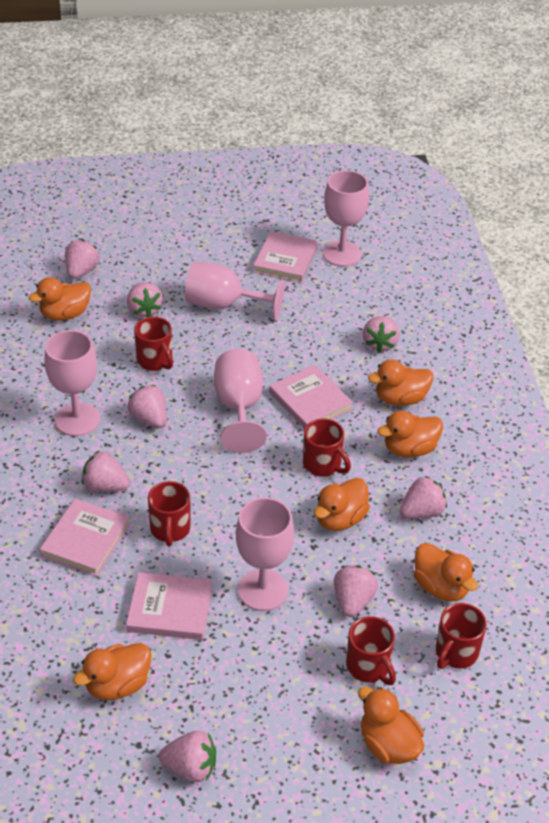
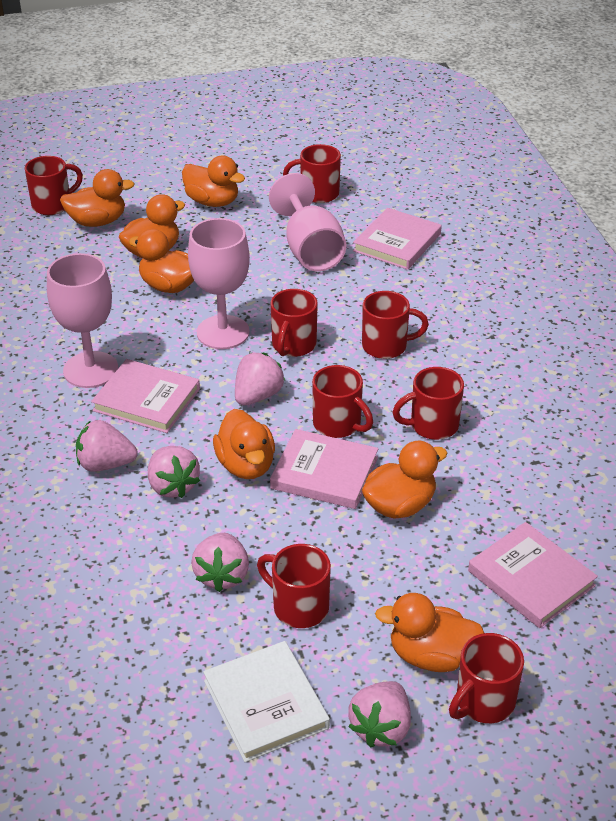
pink goblet: [44,330,100,436] [185,262,285,321] [214,349,267,453] [236,497,294,611] [323,170,369,266] = 5 -> [47,253,118,388] [188,218,250,349] [269,173,346,272] = 3
pink strawberry: [65,239,100,279] [82,451,130,492] [127,282,163,317] [127,385,167,428] [159,731,216,782] [334,565,378,617] [363,316,400,353] [400,476,447,519] = 8 -> [76,420,138,472] [148,446,200,498] [191,533,249,592] [235,353,285,405] [348,681,411,748] = 5
red mug: [134,317,173,371] [148,481,191,546] [303,419,351,477] [346,616,396,685] [436,603,487,669] = 5 -> [25,156,83,215] [257,544,331,628] [271,289,318,357] [283,144,341,203] [312,365,373,438] [362,291,429,359] [393,367,464,440] [449,633,524,723] = 8
white book: none = 0 -> [203,641,330,762] = 1

